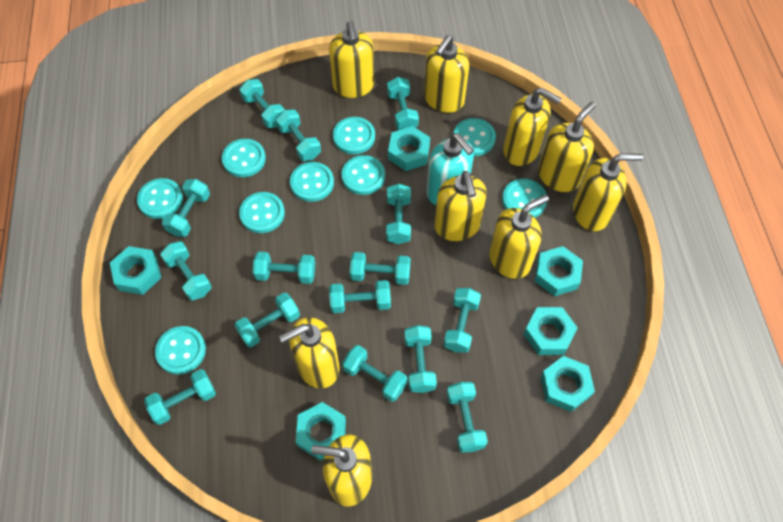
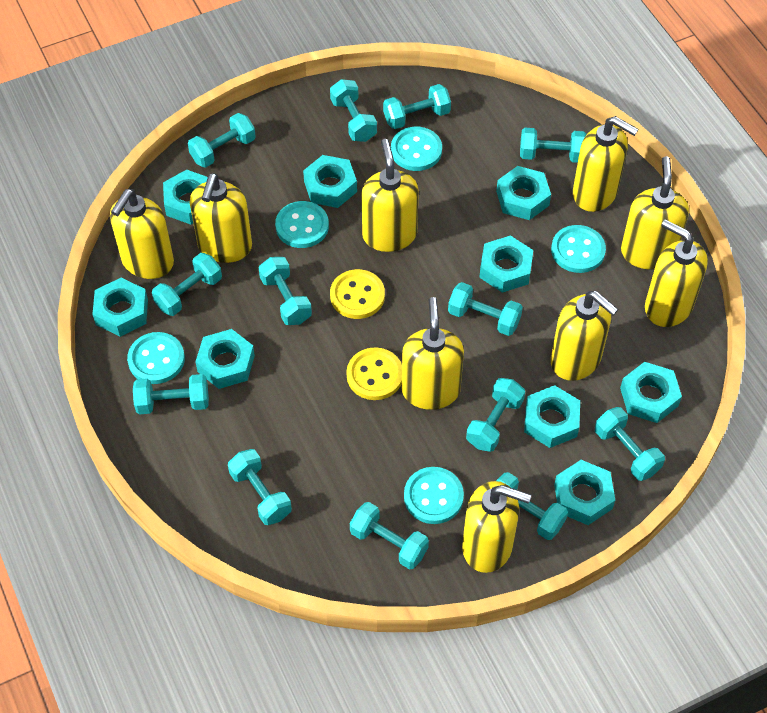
turquoise button: [137,178,183,219] [155,326,206,375] [222,139,266,177] [239,192,285,233] [290,162,334,202] [333,117,375,154] [341,155,385,195] [454,118,496,156] [502,179,547,218] = 9 -> [127,332,185,384] [275,201,329,248] [391,127,442,171] [404,467,464,524] [551,225,606,273] = 5
turquoise dumbbell: [144,369,216,425] [160,241,212,301] [162,179,210,237] [234,293,300,347] [239,79,285,128] [253,252,315,284] [276,110,321,161] [329,280,391,313] [342,345,407,402] [350,252,411,285] [386,184,411,244] [387,77,419,130] [404,325,437,393] [444,288,481,353] [447,382,488,452] = 15 -> [133,374,209,414] [152,253,222,316] [188,113,256,168] [228,449,292,525] [259,257,312,325] [330,79,377,142] [350,502,429,570] [383,84,451,129] [448,282,523,336] [466,378,525,452] [497,472,568,540] [520,128,587,163] [595,407,665,481] = 13
turquoise nut: [110,246,161,295] [296,402,346,461] [388,126,430,171] [524,307,578,355] [535,246,583,296] [541,356,595,412] = 6 -> [92,278,148,337] [163,170,208,225] [195,329,255,389] [303,155,357,208] [479,235,533,293] [496,166,551,220] [524,385,580,448] [554,460,615,525] [620,362,682,423] = 9
turquoise soap dispenser: [427,133,474,205] = 1 -> none = 0
yellow button: none = 0 -> [330,269,385,319] [346,347,402,400] = 2

